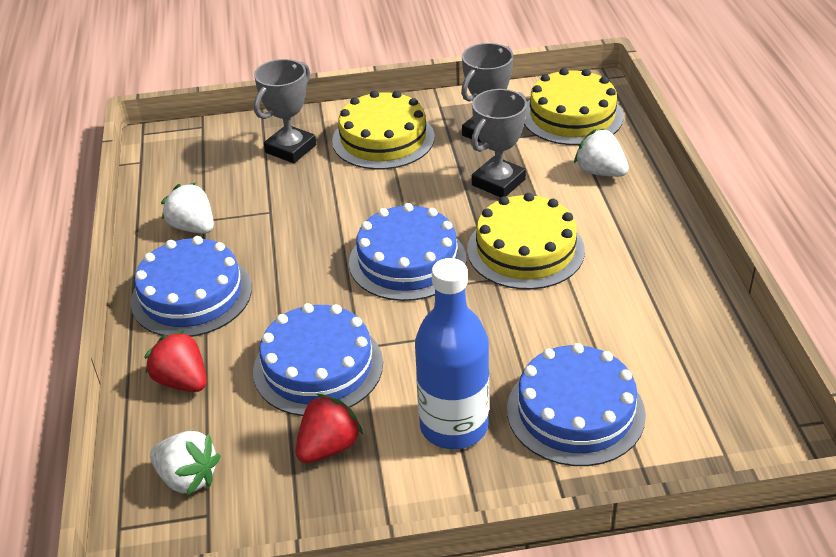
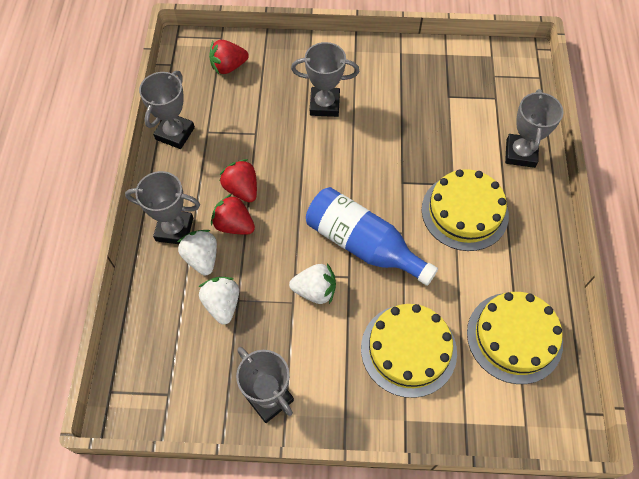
blue cake: [130,236,252,337] [253,303,383,416] [349,203,466,301] [507,343,646,466] = 4 -> none = 0
grey trophy: [254,59,316,163] [461,43,513,143] [471,89,527,197] = 3 -> [125,171,200,244] [139,71,195,149] [236,347,294,423] [291,42,359,117] [505,89,564,168] = 5
red strawberry: [144,330,207,392] [295,394,363,463] = 2 -> [209,40,249,74] [211,194,255,235] [220,159,257,202] = 3

